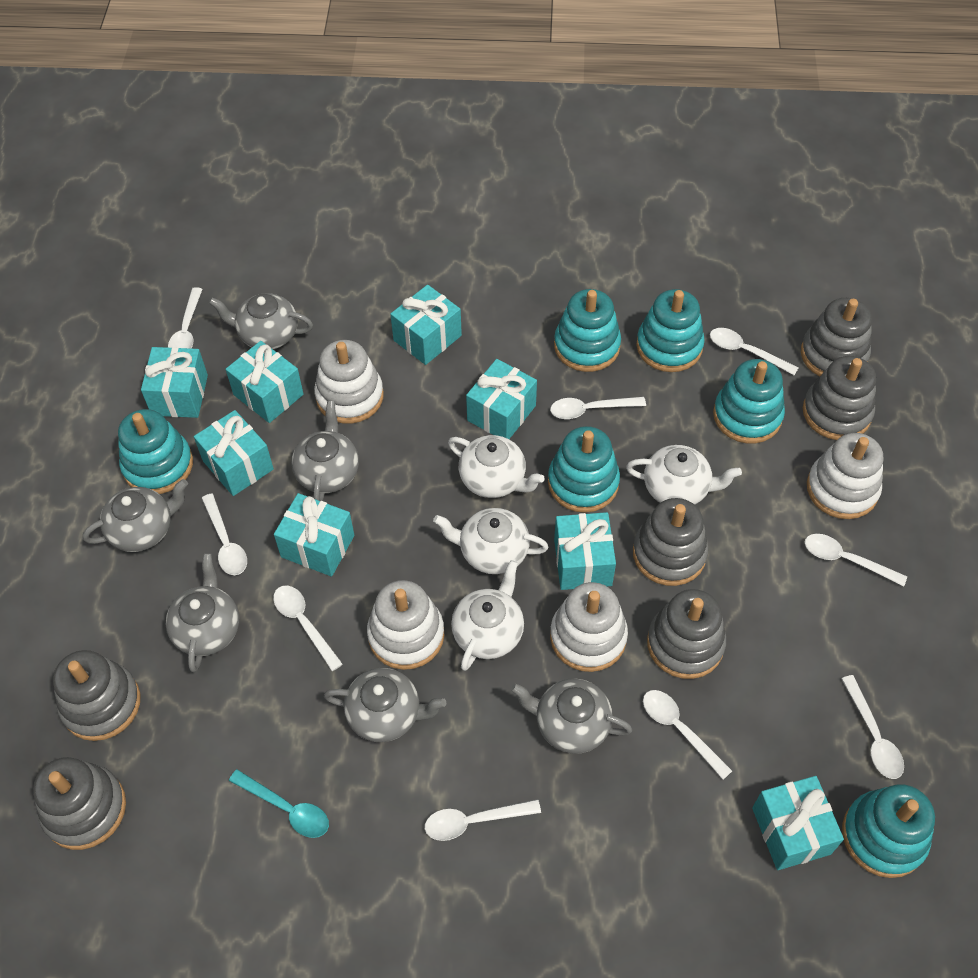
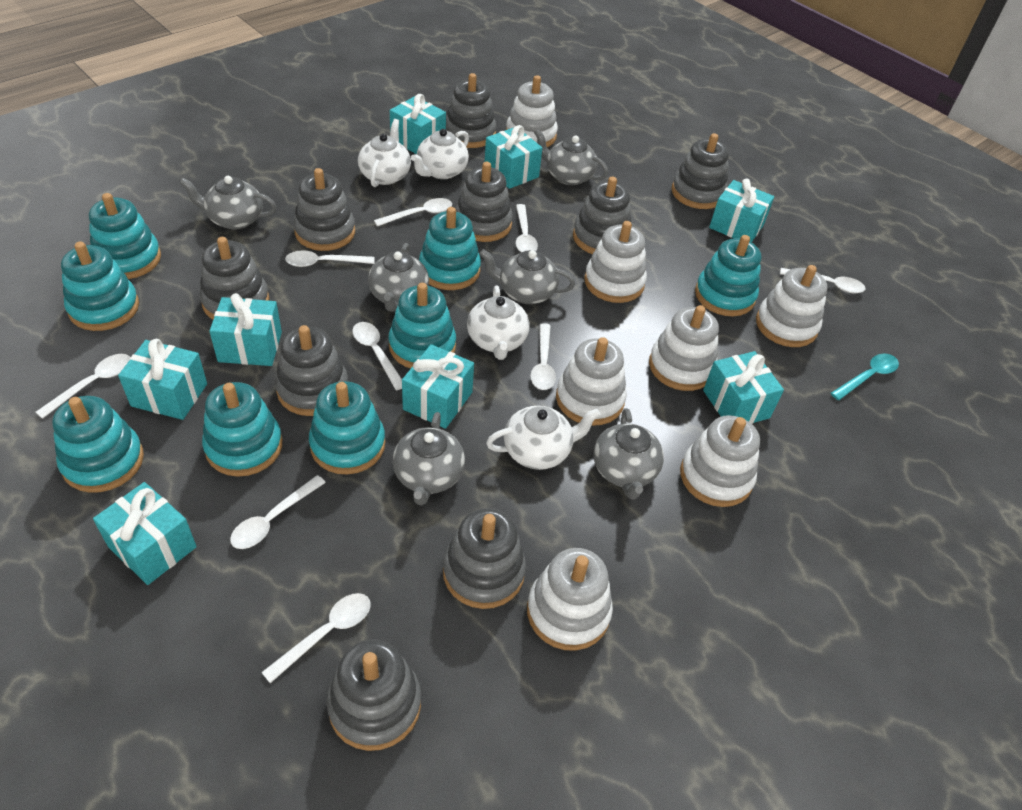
grey stacking toy: [33,757,126,850] [53,650,140,741] [633,498,709,586] [647,589,726,679] [801,298,872,376] [803,356,876,440] = 6 -> [199,237,269,320] [275,325,348,416] [293,168,355,251] [327,640,421,751] [443,508,526,609] [446,73,496,148] [456,162,513,242] [573,177,632,254] [672,133,729,209] = 9
turquoise stacking toy: [118,409,193,494] [548,426,620,513] [554,289,621,372] [636,289,705,372] [713,359,785,444] [842,784,935,878] = 6 -> [52,396,144,493] [61,242,139,331] [89,193,161,279] [202,382,282,477] [309,381,385,475] [389,283,456,368] [419,207,481,290] [695,235,761,316] = 8
white stacking toy: [314,340,384,424] [367,580,445,670] [550,582,628,672] [807,433,883,519] = 4 -> [506,75,558,147] [527,548,613,651] [556,337,627,426] [584,221,647,303] [649,305,719,391] [680,415,760,507] [756,265,828,347] = 7

